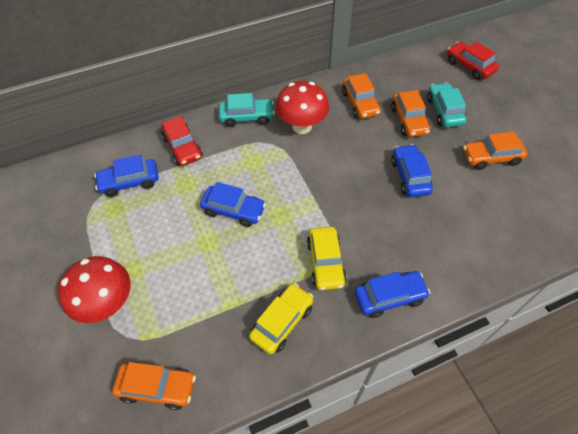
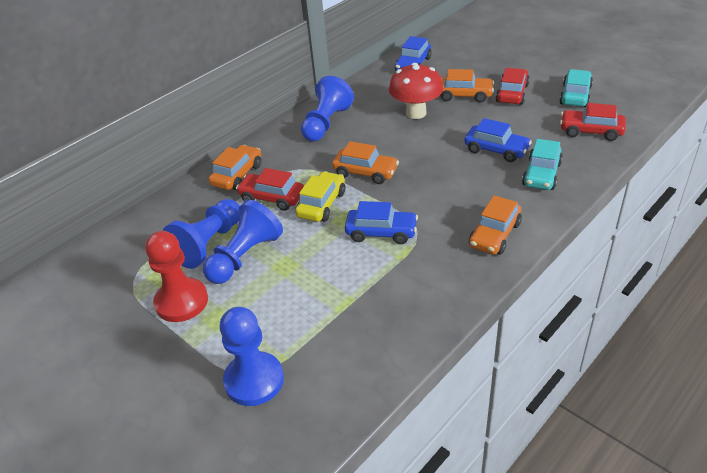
blue car: [94,154,159,197] [200,182,266,227] [355,271,430,318] [391,144,433,197] = 4 -> [345,201,418,244] [395,36,432,71] [464,118,532,162] = 3
blue pawn: none = 0 -> [163,199,240,269] [203,200,283,284] [220,307,284,406] [301,76,354,142] = 4
red car: [161,116,203,166] [447,42,499,80] = 2 -> [236,168,304,211] [495,68,530,105] [560,103,626,141] = 3
red mushroom: [58,256,131,323] [276,81,329,134] = 2 -> [389,63,443,119] = 1
red pawn: none = 0 -> [145,231,208,322] = 1
yellow car: [249,283,313,354] [307,227,347,290] = 2 -> [295,171,345,222] = 1

